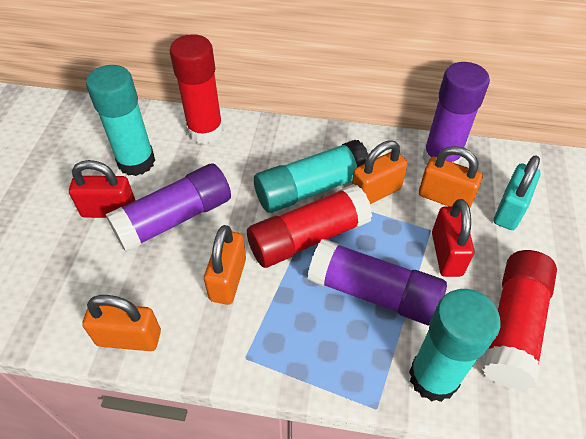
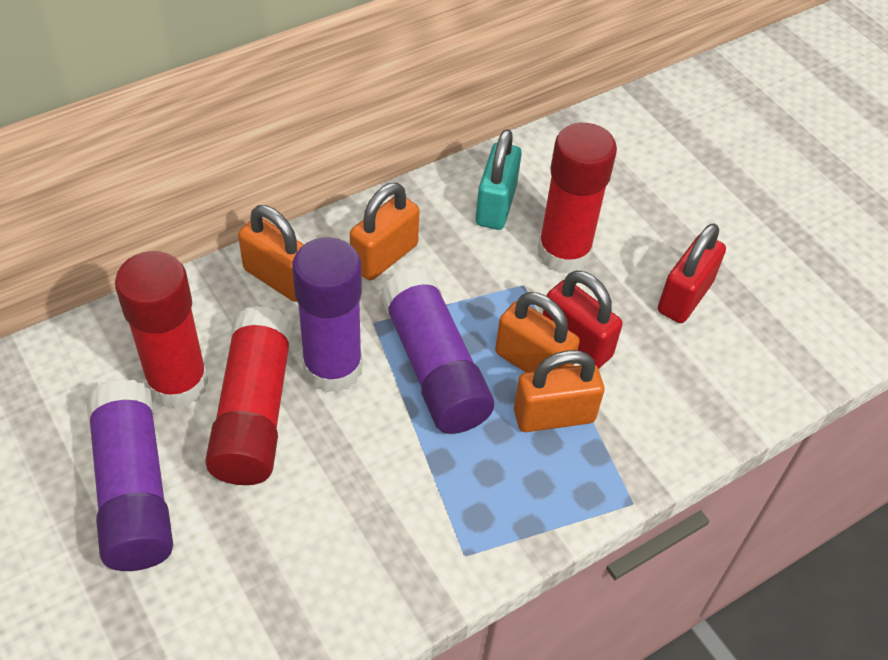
turquoise glue stick: [86,65,155,176] [254,140,369,213] [409,289,501,402] = 3 -> none = 0

